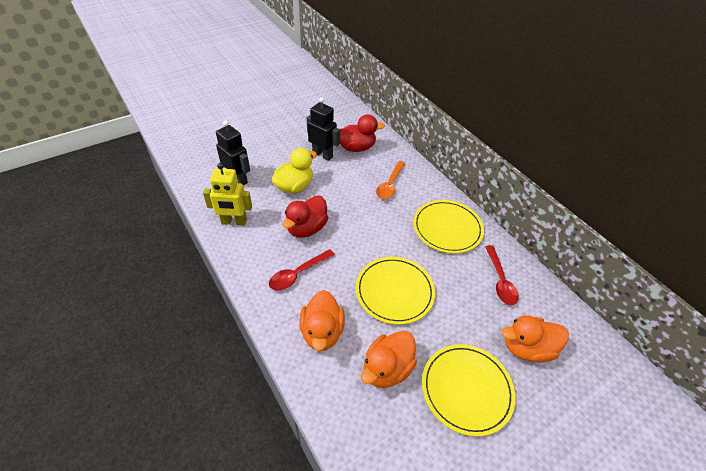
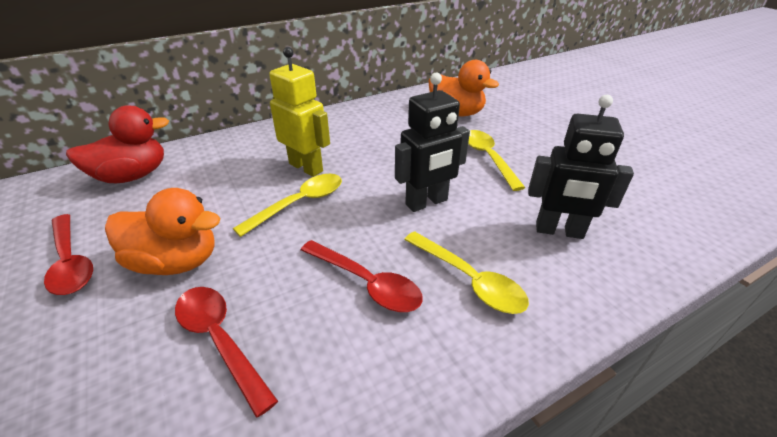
orange duck: [299,290,345,351] [361,331,417,388] [502,315,569,362] = 3 -> [105,188,220,275] [429,60,499,116] = 2
orange spoon: [376,161,406,199] = 1 -> none = 0
red duck: [282,196,329,238] [340,114,385,152] = 2 -> [66,105,169,183] = 1
red spoon: [269,249,335,290] [485,245,519,305] = 2 -> [44,214,93,295] [175,287,278,418] [301,240,423,312] = 3
yellow duck: [272,148,317,194] = 1 -> none = 0
yellow plate: [356,257,435,325] [413,200,484,253] [422,344,516,437] = 3 -> none = 0
yellow spoon: none = 0 -> [233,174,342,237] [404,231,529,314] [468,130,525,191] = 3

